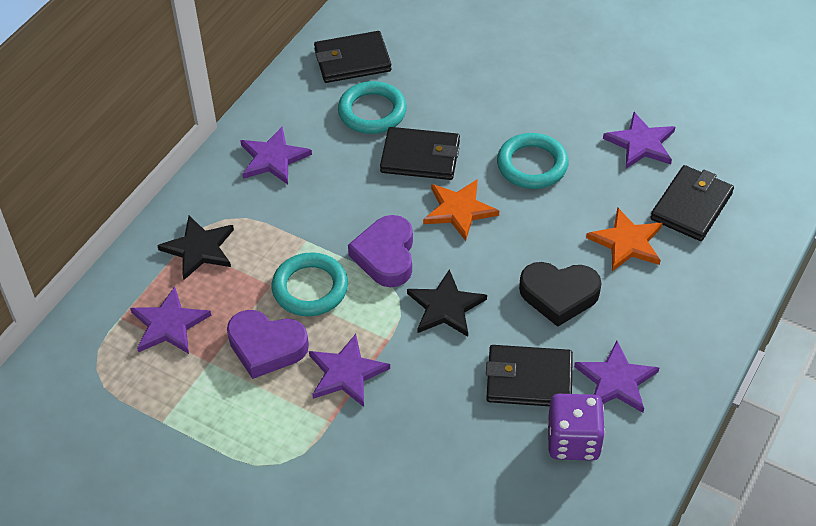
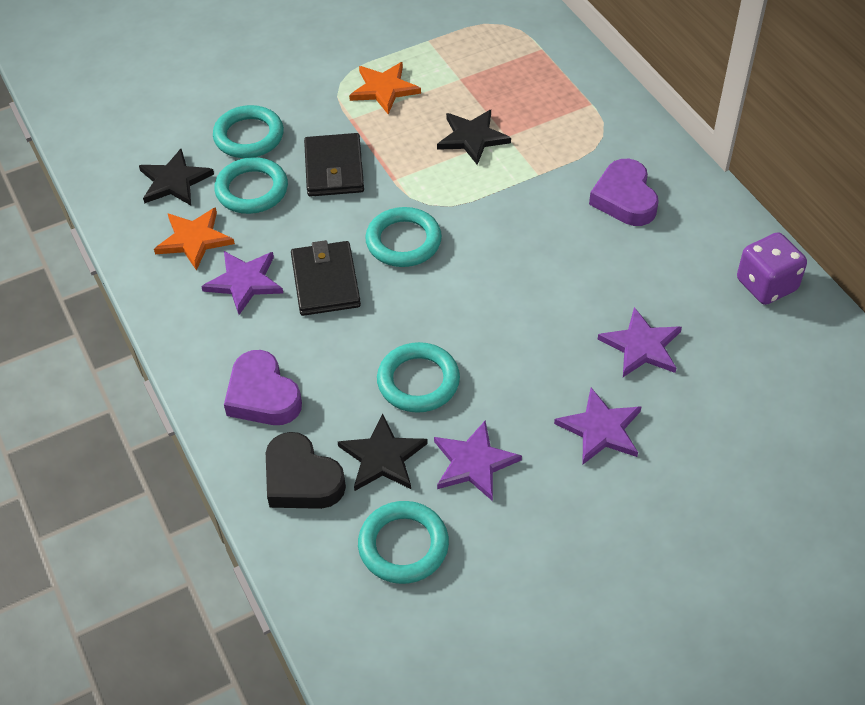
black star: [157,216,234,280] [407,269,487,337] = 2 -> [139,149,214,205] [338,413,428,491] [437,110,511,165] = 3
black wallet: [314,31,392,83] [380,127,460,180] [486,345,573,406] [650,165,734,241] = 4 -> [291,240,361,316] [304,133,364,197] = 2
purple star: [130,287,211,354] [240,127,312,184] [309,334,390,407] [574,341,659,413] [603,112,675,168] = 5 -> [201,251,283,315] [434,421,522,501] [554,388,641,464] [598,307,682,377] = 4
turquoise ring: [272,252,348,316] [338,81,407,134] [497,133,569,189] = 3 -> [213,105,284,158] [214,157,288,214] [358,501,449,584] [365,207,442,267] [377,342,460,413] = 5

